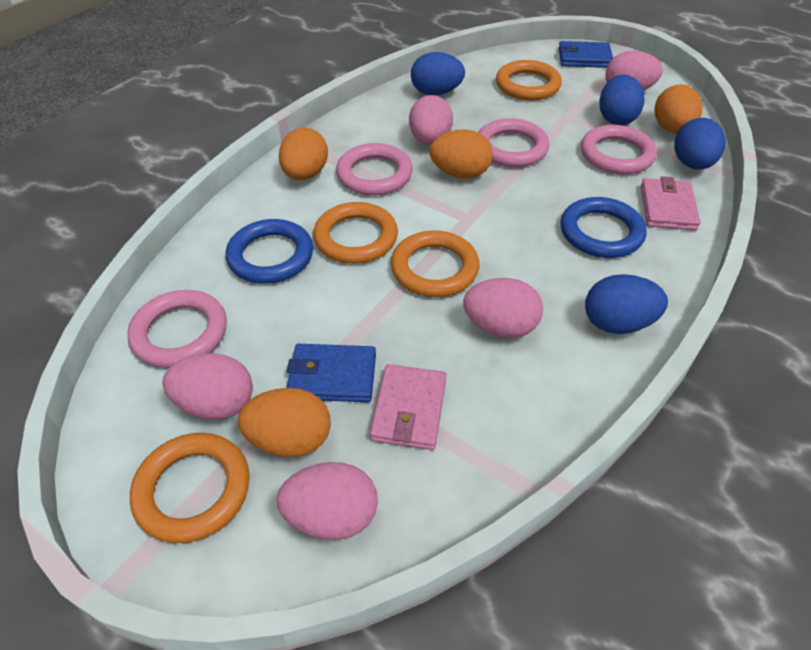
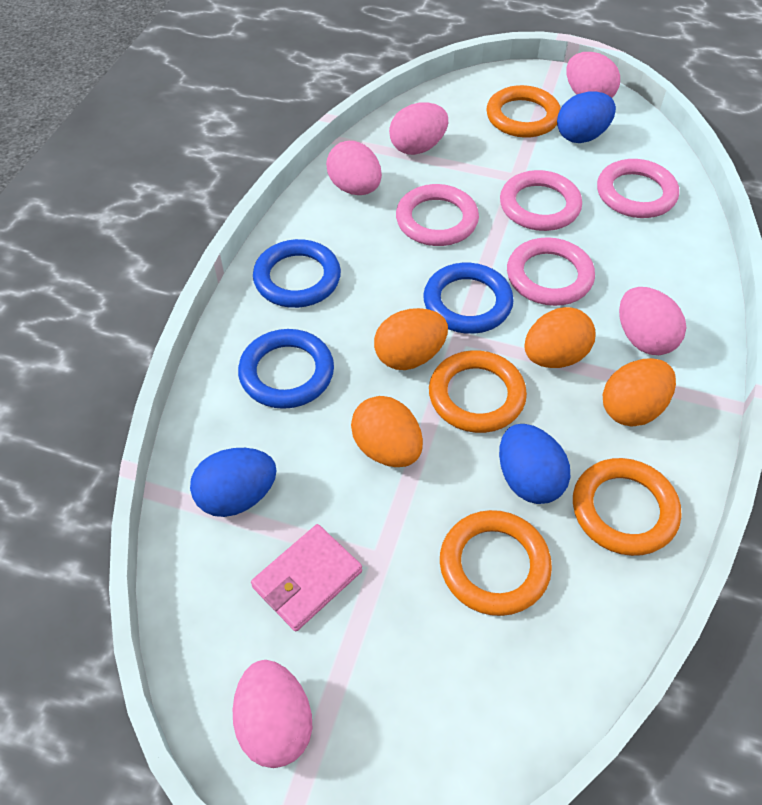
blue egg: [411,52,465,95] [585,274,668,334] [599,75,645,125] [674,118,726,170] = 4 -> [190,448,277,517] [499,424,570,504] [557,91,616,143] = 3
blue ring: [226,219,313,284] [561,197,646,258] = 2 -> [238,329,334,409] [253,239,341,308] [423,263,514,334] = 3
blue wallet: [287,344,376,402] [559,41,613,68] = 2 -> none = 0
pink wallet: [370,364,446,450] [641,176,701,231] = 2 -> [251,524,362,631] = 1

